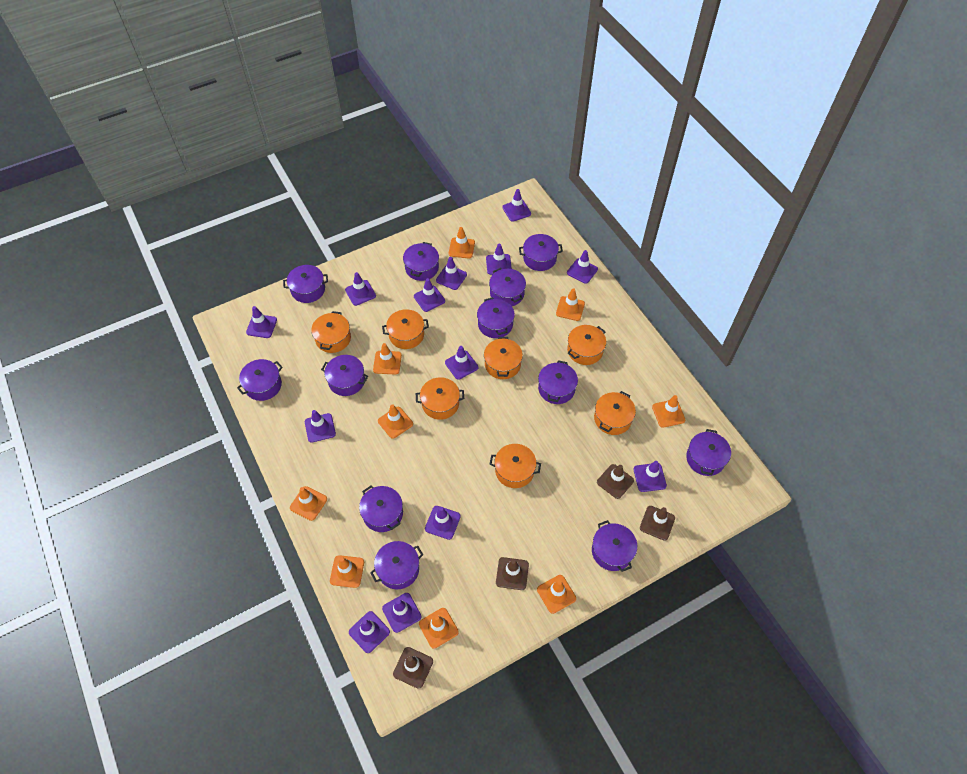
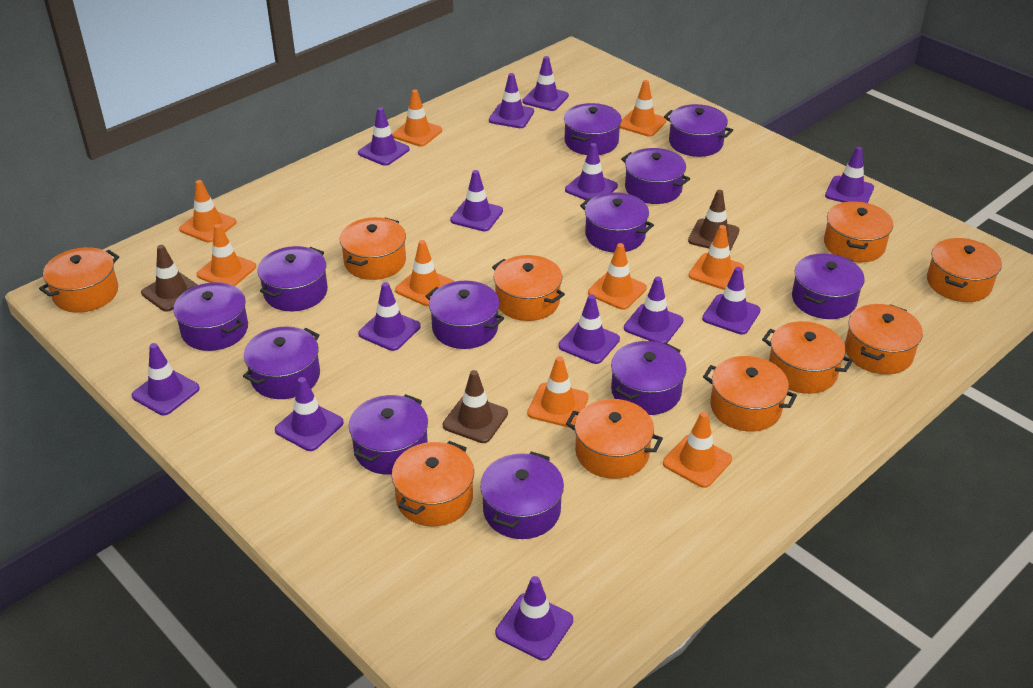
brown traffic cone: [393,647,433,689] [496,557,529,590] [597,464,634,499] [640,506,675,541] = 4 -> [141,245,197,312] [443,370,508,443] [688,190,739,251] = 3
orange pot: [311,311,351,353] [382,309,429,349] [416,377,464,420] [484,337,523,379] [490,444,541,488] [567,325,606,365] [594,391,636,435] = 7 -> [39,247,119,313] [340,217,406,280] [392,441,474,526] [492,255,565,321] [566,399,663,479] [703,356,797,432] [762,321,853,394] [824,201,893,262] [845,304,923,375] [927,238,1002,302] = 10

